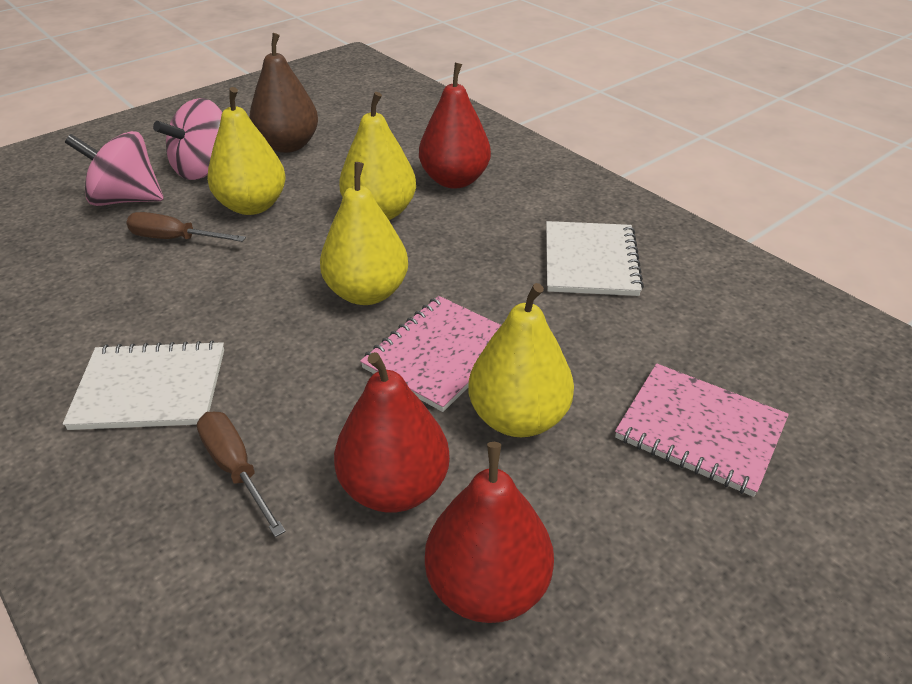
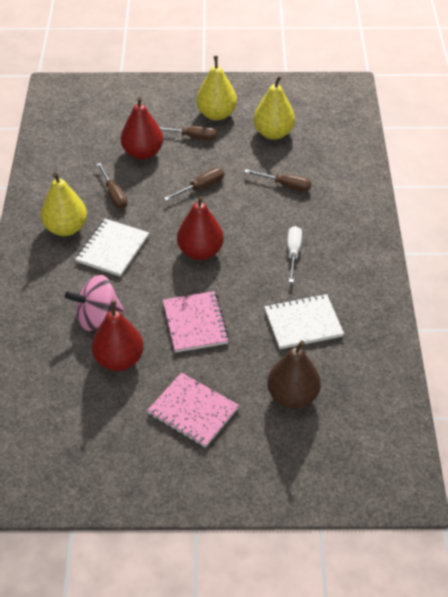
brown screwdriver: [126,212,246,242] [197,412,286,537] = 2 -> [97,163,127,209] [159,126,217,140] [164,168,224,201] [244,169,311,191] = 4
pink spinning top: [65,131,164,206] [153,98,222,180] = 2 -> [65,275,124,331] = 1
white screwdriver: none = 0 -> [287,226,302,283] = 1
yellow pear: [207,87,286,215] [320,162,408,305] [339,92,416,220] [468,283,574,437] = 4 -> [41,172,87,236] [196,56,237,121] [253,75,295,140] = 3

